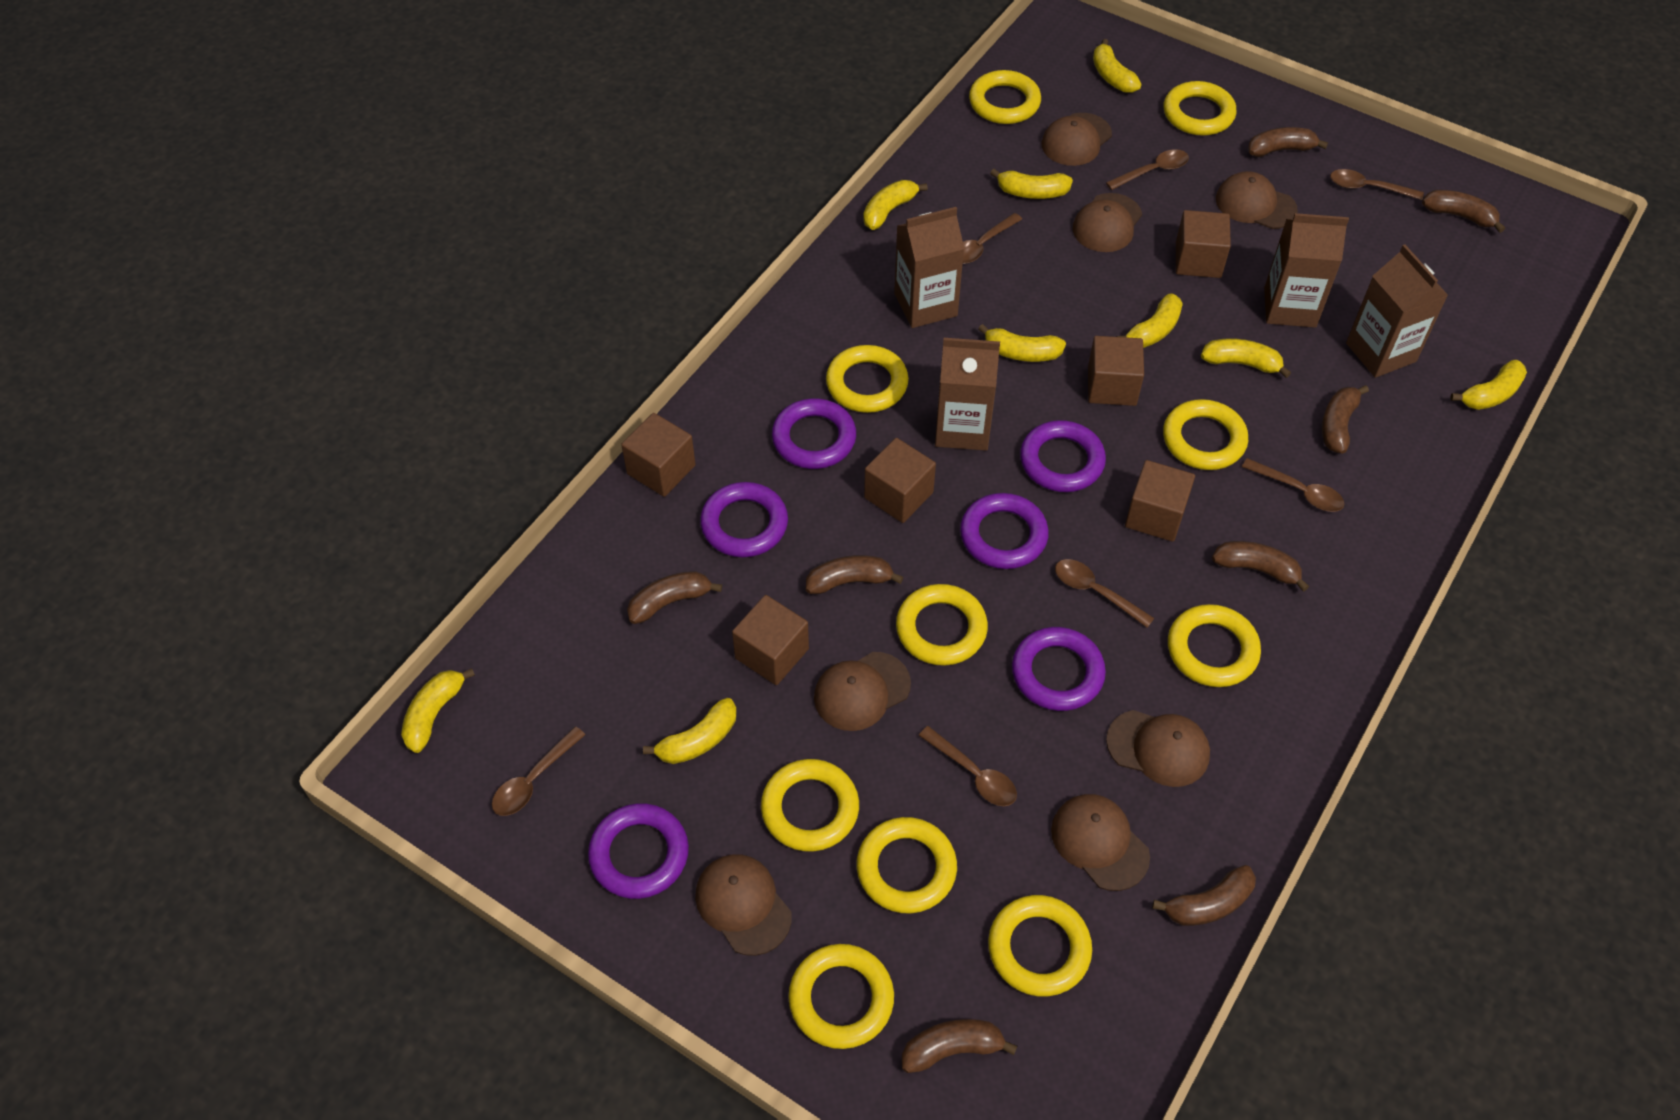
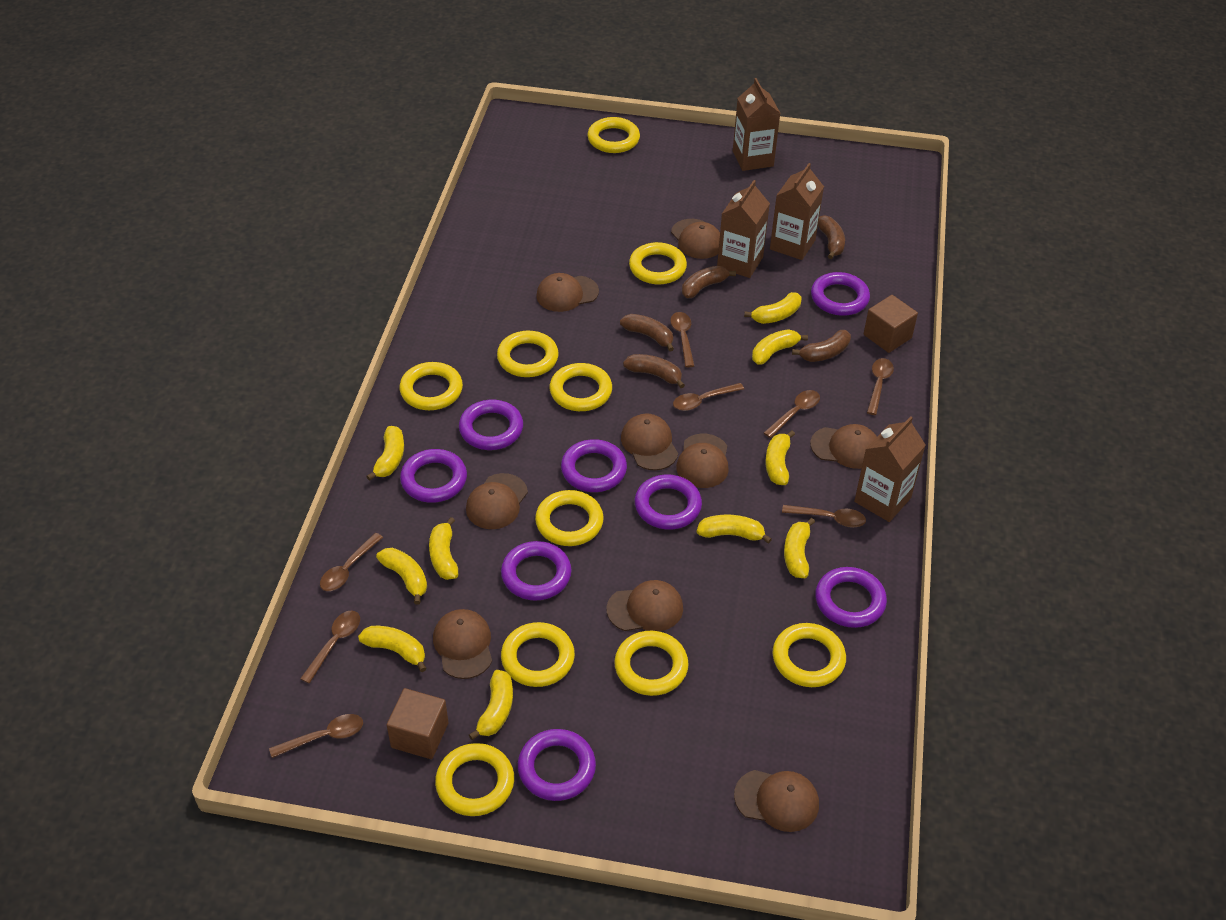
brown banana: [627,571,722,624] [806,555,903,594] [902,1019,1017,1073] [1152,865,1256,926] [1212,541,1309,592] [1248,127,1328,157] [1322,385,1369,454] [1422,190,1505,233] = 8 -> [620,314,674,351] [623,354,685,388] [682,266,736,298] [792,330,851,362] [818,215,845,259] = 5
brown cap: [695,854,792,956] [814,652,911,731] [1042,113,1112,166] [1051,794,1150,891] [1073,193,1142,252] [1106,710,1210,787] [1216,171,1298,229] = 7 -> [433,609,492,679] [466,473,528,529] [536,273,599,312] [607,580,683,631] [621,414,678,470] [671,219,720,259] [676,434,729,488] [734,770,819,832] [810,424,877,469] = 9
brown cube: [621,413,696,497] [732,595,809,685] [864,438,936,523] [1088,336,1144,406] [1125,460,1195,542] [1176,210,1231,278] = 6 -> [387,688,449,759] [864,295,918,353] = 2
brown spoon: [492,726,586,816] [918,726,1017,806] [963,213,1022,264] [1055,559,1154,628] [1106,149,1189,190] [1242,458,1344,512] [1330,169,1424,200] = 7 -> [269,714,363,758] [300,611,360,683] [320,533,383,591] [670,312,695,367] [673,383,744,411] [764,390,820,438] [782,505,866,528] [867,358,894,415] = 8
purple ring: [588,803,689,899] [700,482,788,557] [772,398,856,469] [960,493,1049,569] [1012,627,1106,711] [1020,420,1106,492] = 6 -> [400,449,467,503] [459,400,523,450] [501,541,571,600] [518,729,596,801] [561,439,627,492] [635,475,702,529] [811,272,870,316] [815,567,887,628] = 8
yellow banana: [401,668,475,753] [643,698,737,764] [863,180,928,230] [978,324,1066,362] [990,169,1073,199] [1093,39,1142,93] [1117,293,1183,348] [1201,338,1291,378] [1450,360,1527,410] = 9 -> [358,626,427,672] [366,426,404,481] [376,548,427,605] [429,517,458,580] [469,670,513,740] [697,515,772,544] [744,292,801,324] [752,329,808,365] [765,430,795,485] [784,518,815,578] = 10

